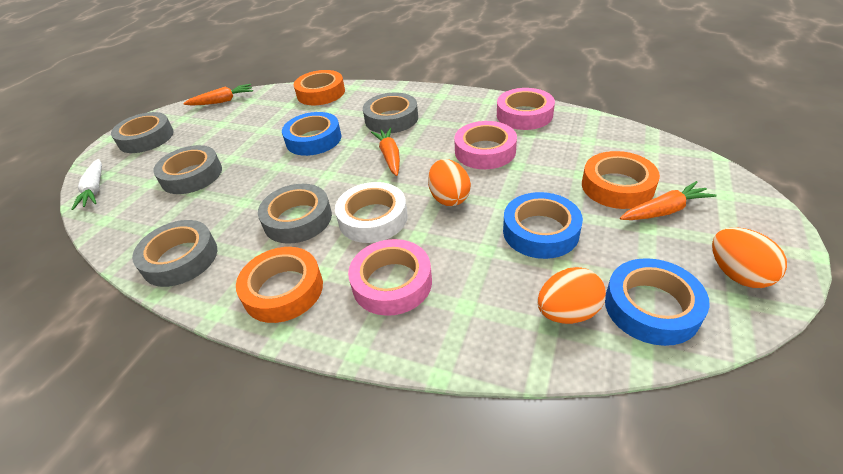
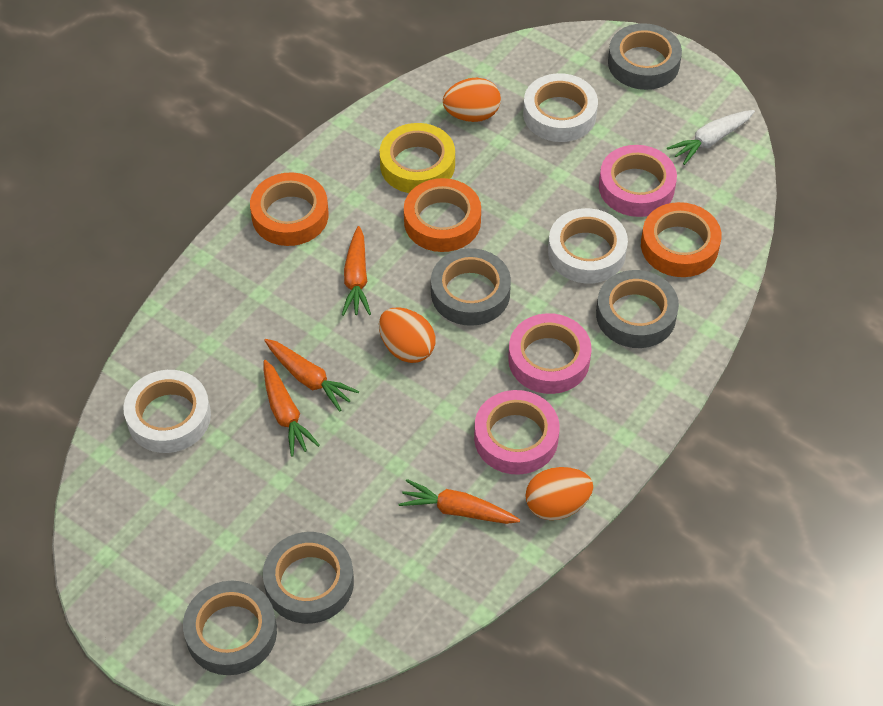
blue tape: [282,112,341,156] [503,192,583,259] [605,258,710,346] = 3 -> none = 0
orange carrot: [183,84,253,106] [371,128,400,176] [620,181,717,220] = 3 -> [264,339,359,411] [264,360,320,457] [342,226,371,316] [398,479,520,524] = 4
white tape: [335,182,408,243] = 1 -> [123,370,211,453] [523,73,598,142] [548,208,628,283] = 3
yellow tape: none = 0 -> [380,123,455,193] = 1

